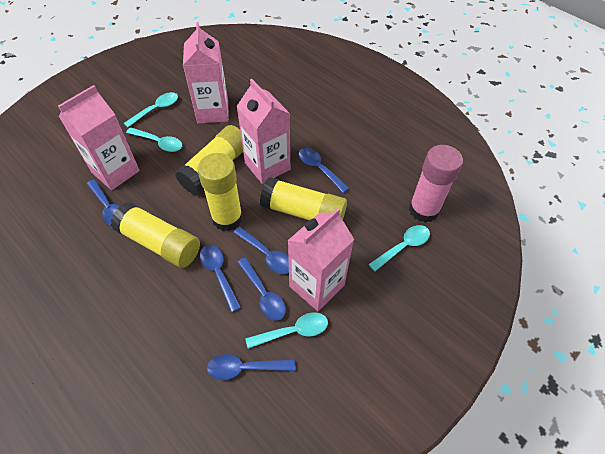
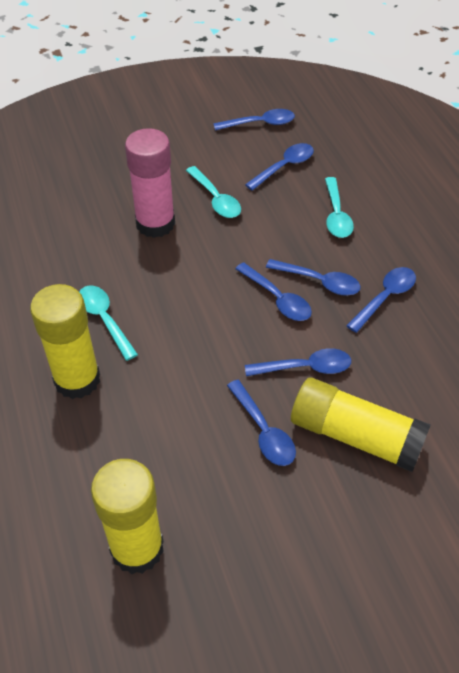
blue spoon: [87,179,120,225] [200,245,241,312] [207,354,296,380] [234,227,289,274] [237,257,286,321] [298,148,349,193] = 6 -> [213,109,295,131] [227,380,296,466] [235,262,312,321] [245,143,314,190] [245,348,351,376] [266,259,361,296] [346,267,416,333] = 7
pink carton: [58,85,140,190] [183,22,229,124] [237,79,290,184] [288,208,354,312] = 4 -> none = 0
turquoise spoon: [124,92,178,127] [126,127,182,152] [245,312,328,349] [369,225,430,271] = 4 -> [79,286,138,361] [186,166,241,218] [325,177,354,238] = 3
yellow glue stick: [111,202,200,268] [175,125,243,195] [198,153,243,231] [260,177,347,220] = 4 -> [30,284,100,399] [91,459,164,574] [291,378,431,472] = 3

